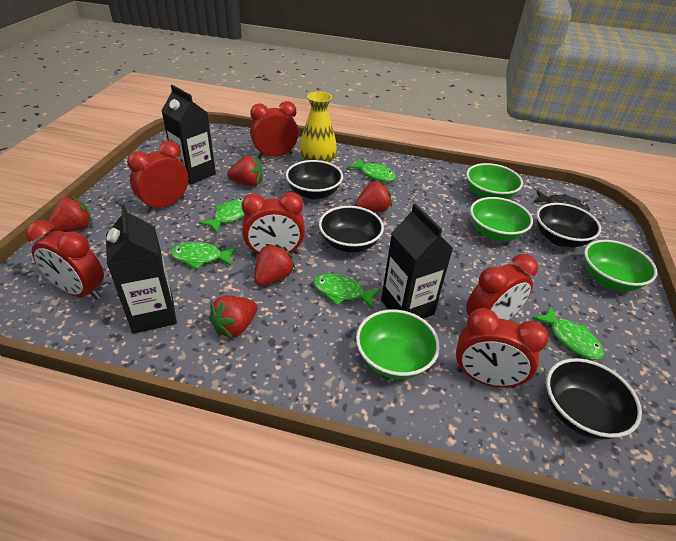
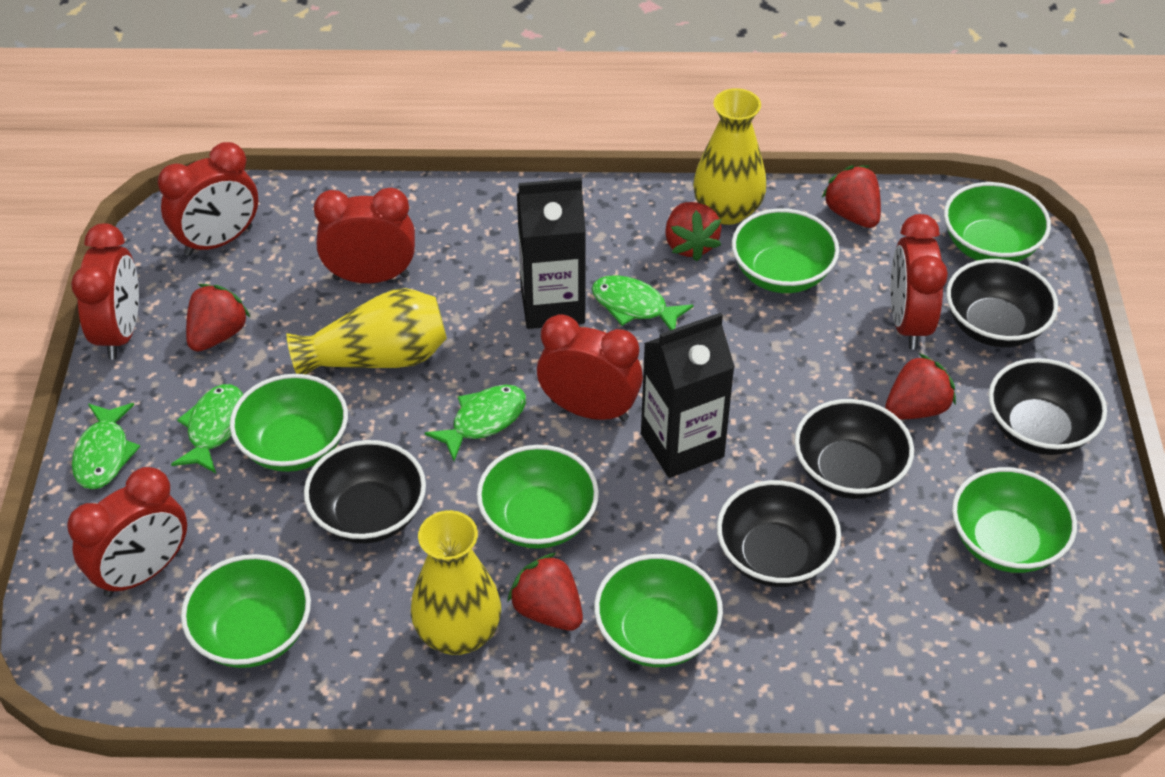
black bowl: [286,160,343,200] [319,206,384,253] [536,203,601,247] [546,358,642,439] = 4 -> [304,440,426,543] [717,480,841,587] [794,399,914,499] [946,259,1058,347] [989,358,1107,455] = 5
black carton: [106,205,177,334] [161,85,216,184] [381,203,453,319] = 3 -> [517,178,586,329] [641,313,735,478] = 2
black fish: [534,190,590,212] = 1 -> none = 0
green bowl: [356,309,440,379] [466,163,523,199] [470,197,533,241] [584,240,657,291] = 4 -> [181,554,311,668] [230,374,348,472] [477,445,599,549] [594,554,723,667] [732,208,839,293] [944,182,1051,262] [952,467,1077,573] = 7
green fish: [171,242,237,269] [199,199,245,233] [313,273,381,309] [347,159,396,182] [532,306,604,360] = 5 -> [72,403,140,489] [171,384,243,473] [425,385,526,461] [592,275,694,330] = 4
yellow vase: [300,92,337,163] = 1 -> [286,288,447,375] [411,510,501,655] [693,88,767,225] = 3

